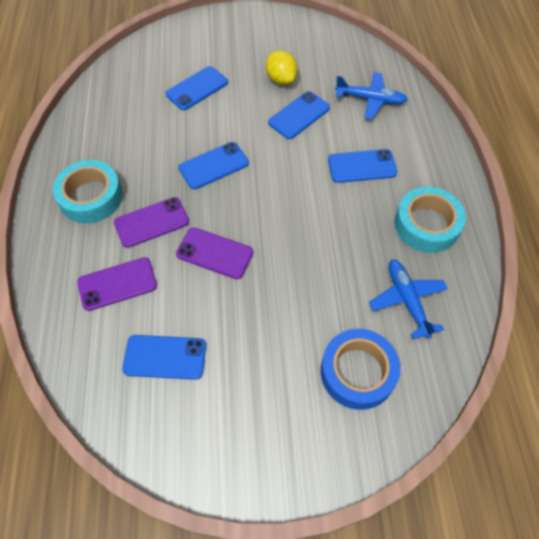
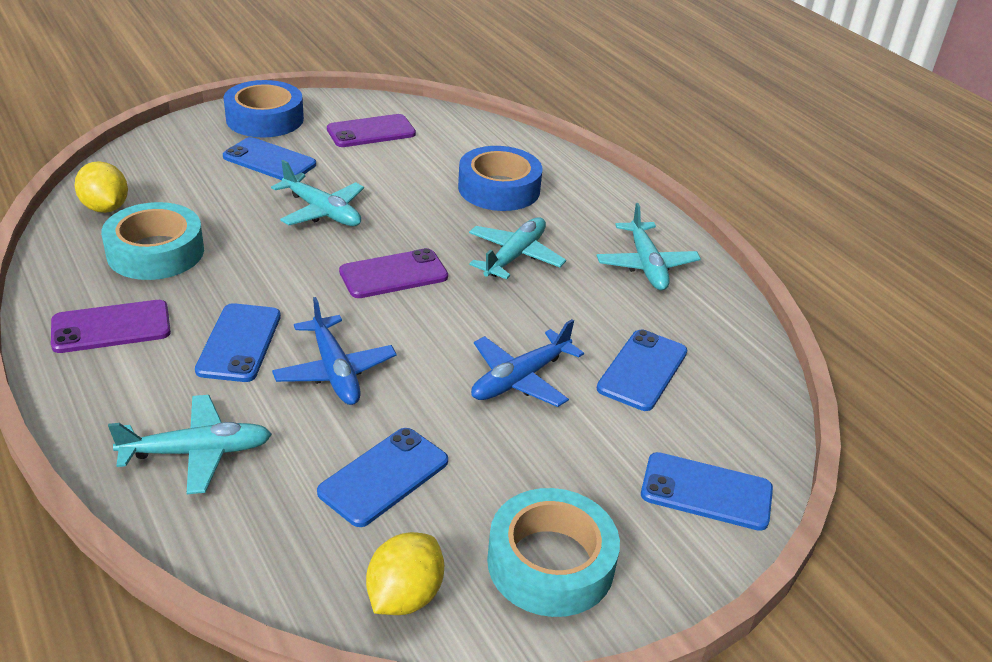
blue tape: [321,329,400,410] = 1 -> [223,80,304,138] [458,146,542,211] = 2
turquoise plane: none = 0 -> [108,395,272,494] [271,160,364,226] [469,217,566,279] [597,203,701,290] = 4
yellow lemon: [266,50,298,85] = 1 -> [75,161,128,213] [366,532,444,615] = 2

